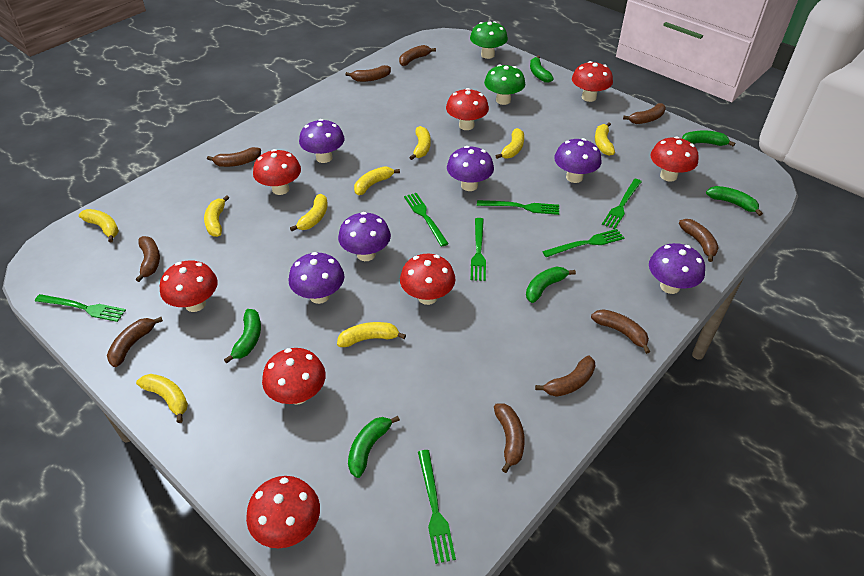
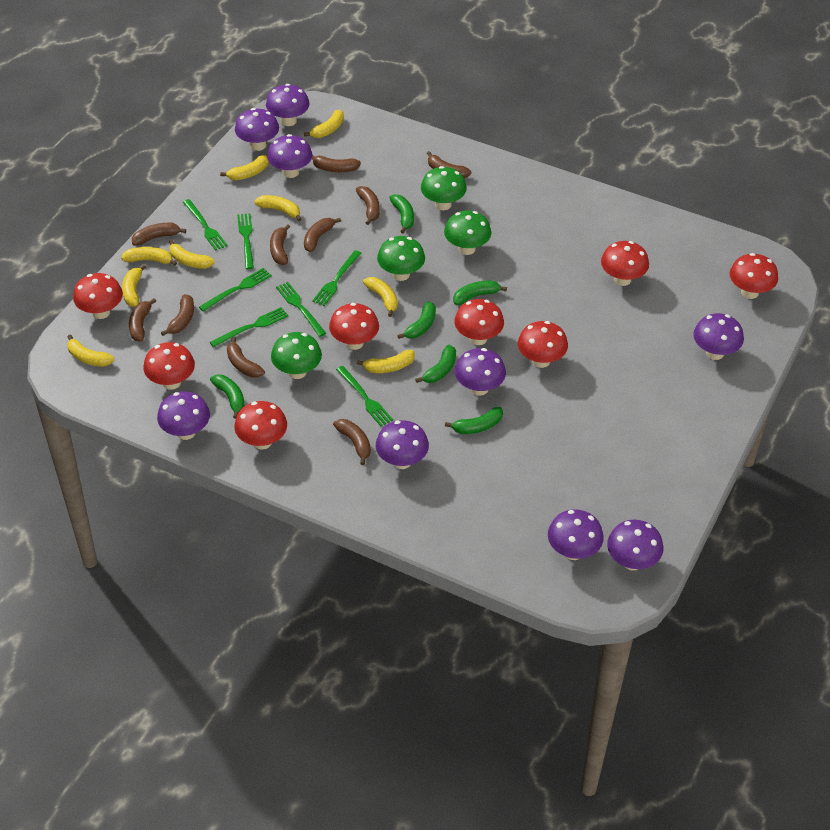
green mushroom: [470,21,508,59] [484,64,525,105] = 2 -> [271,332,322,379] [377,236,425,281] [421,166,467,210] [444,210,491,255] = 4
purple mushroom: [289,252,344,304] [299,119,345,163] [338,212,391,261] [447,146,494,191] [554,138,601,183] [649,243,705,294] = 6 -> [157,392,210,440] [235,108,279,151] [266,84,310,126] [267,134,312,178] [376,420,429,469] [455,348,506,396] [548,509,604,560] [607,520,663,571] [693,313,744,360] = 9

